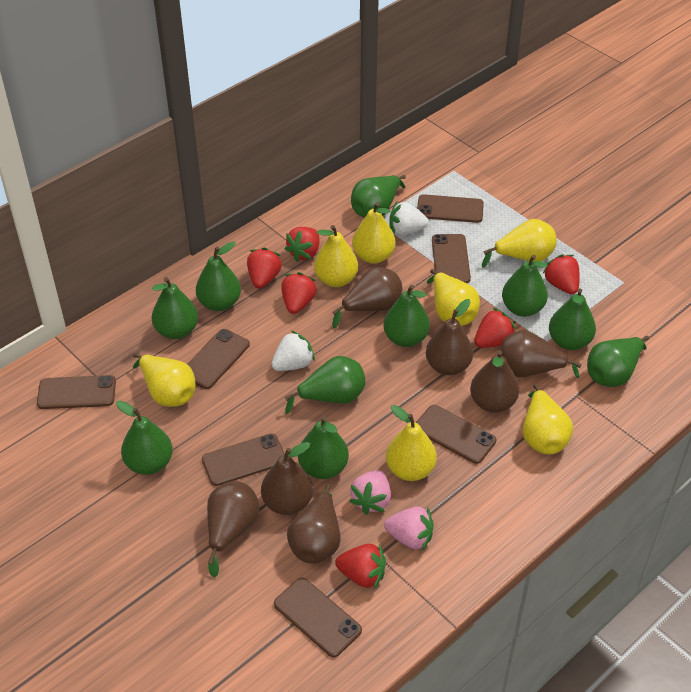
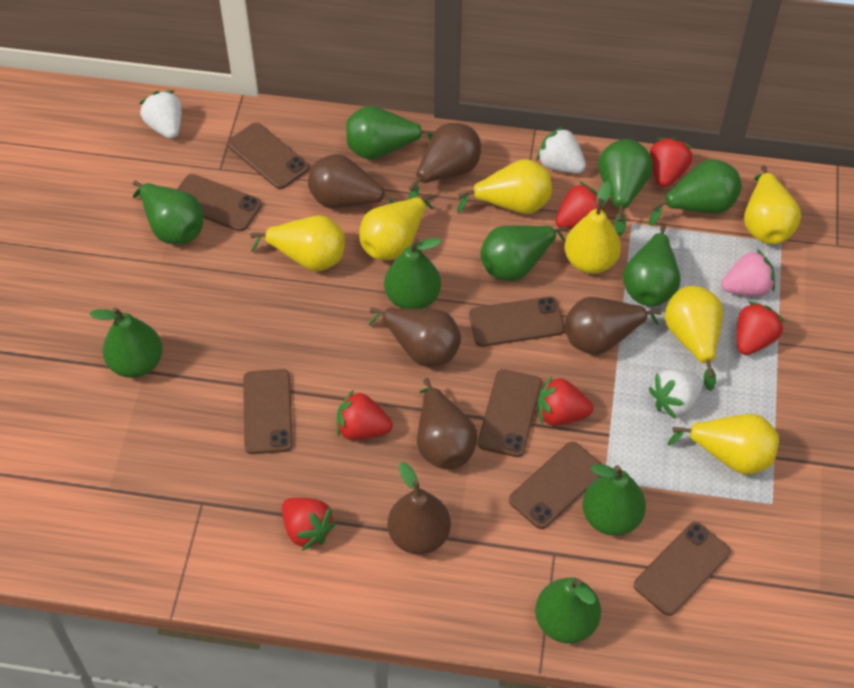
brown pear: [207,481,259,577] [261,442,313,515] [287,484,341,564] [332,267,403,328] [426,299,473,375] [470,350,519,413] [501,330,582,378] = 7 -> [308,154,399,208] [369,307,461,367] [387,462,451,555] [408,123,481,199] [417,378,478,470] [565,297,661,355] = 6
pink strawberry: [349,470,391,515] [384,506,434,550] = 2 -> [721,249,775,296] = 1
white strawberry: [271,330,315,371] [389,202,429,236] = 2 -> [139,91,182,139] [537,126,586,173] [649,369,703,419] = 3

